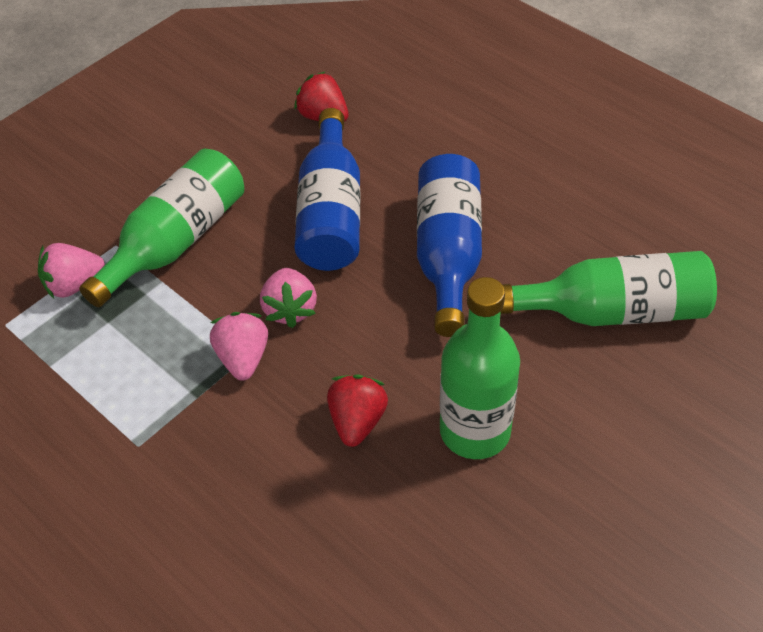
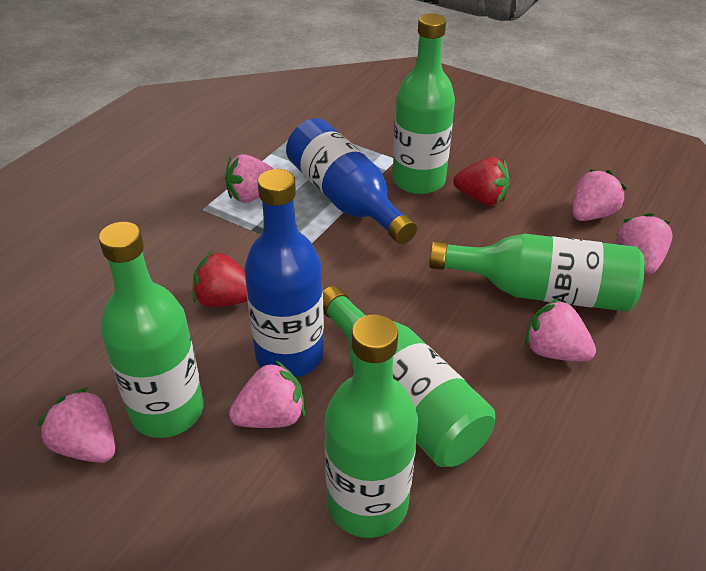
green bottle: [79,149,244,307] [440,277,520,459] [500,251,717,326] = 3 -> [99,222,204,438] [323,286,495,467] [325,314,418,538] [392,13,455,194] [429,234,645,312] = 5
pink strawberry: [38,243,105,299] [210,312,268,381] [260,268,317,328] = 3 -> [38,387,115,463] [225,154,274,203] [229,360,305,428] [525,298,596,362] [573,169,627,221] [616,213,673,275] = 6

